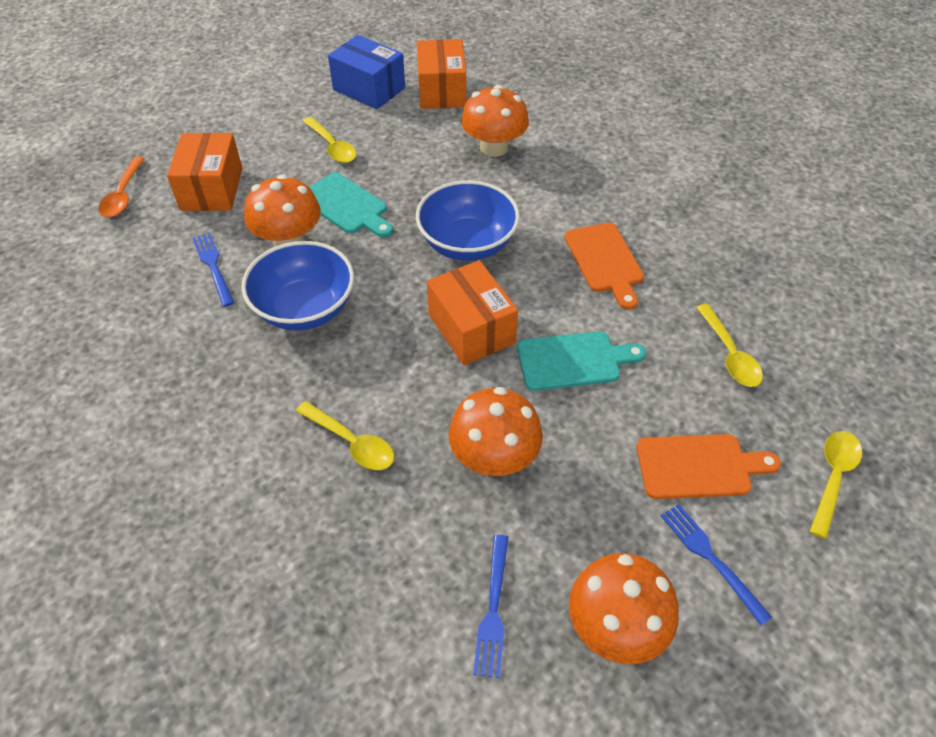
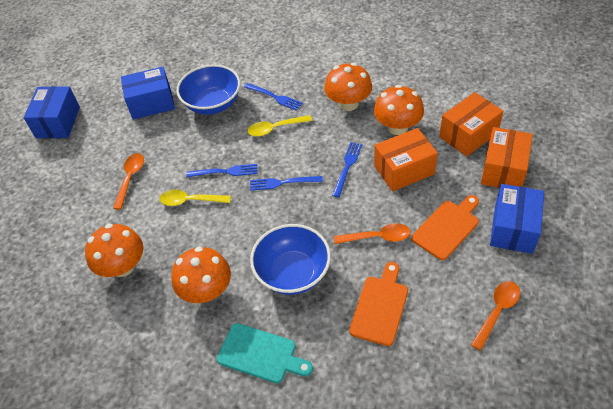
blue box: [328,35,405,109] = 1 -> [24,86,80,138] [121,67,175,120] [490,184,544,254] = 3
blue fork: [192,233,234,307] [473,534,509,678] [661,504,772,625] = 3 -> [186,164,258,178] [244,83,303,111] [250,176,323,191] [332,142,362,197] = 4
orange spoon: [98,157,145,217] = 1 -> [113,153,144,210] [334,223,410,244] [471,281,520,351] = 3
turquoise cutting board: [309,173,393,237] [517,331,646,391] = 2 -> [217,323,313,383] = 1
yellow spoon: [296,401,394,470] [303,117,357,163] [696,304,763,387] [809,431,862,539] = 4 -> [160,190,231,206] [248,115,312,137] = 2

